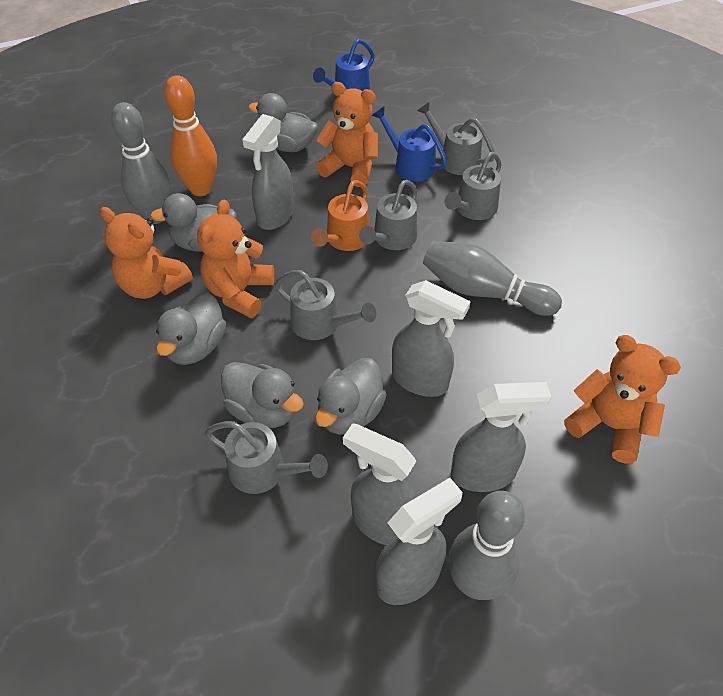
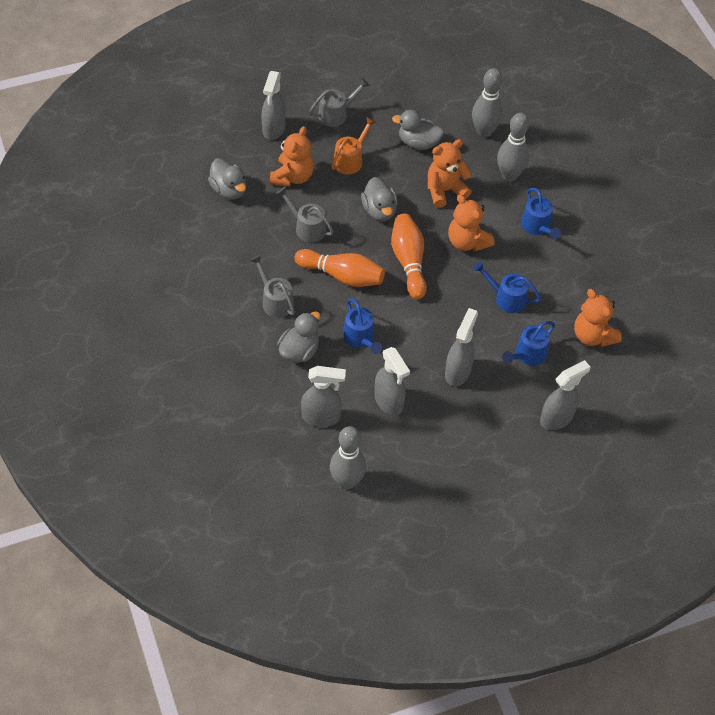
blue watering can: [313,39,375,92] [372,106,447,181] = 2 -> [343,298,382,354] [473,261,541,313] [502,321,555,366] [521,188,561,239] = 4
grey duck: [150,193,237,252] [156,292,226,365] [221,362,304,428] [248,93,318,152] [315,358,387,435] = 5 -> [208,158,246,199] [277,312,321,363] [361,177,398,221] [392,110,444,150] = 4
grey watering can: [205,421,328,494] [274,270,376,340] [359,180,417,250] [417,101,494,175] [445,152,502,220] = 5 -> [251,255,295,318] [276,187,334,243] [309,78,370,127] = 3
orange bowling pin: [164,75,217,196] = 1 -> [294,249,385,287] [391,214,427,299] = 2

